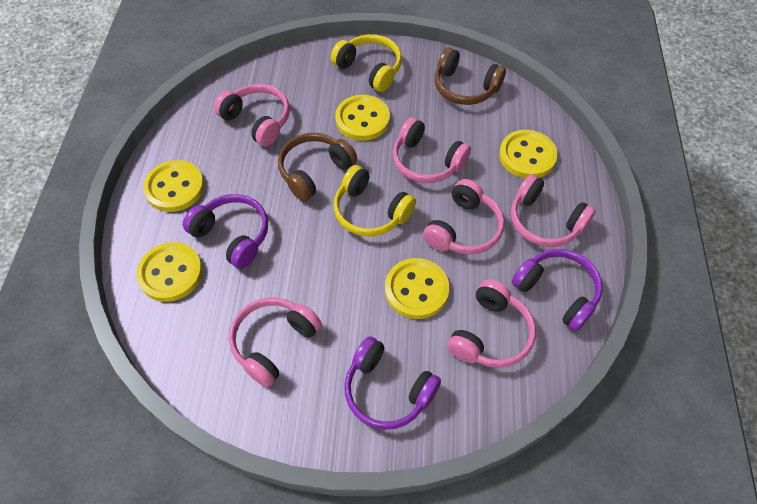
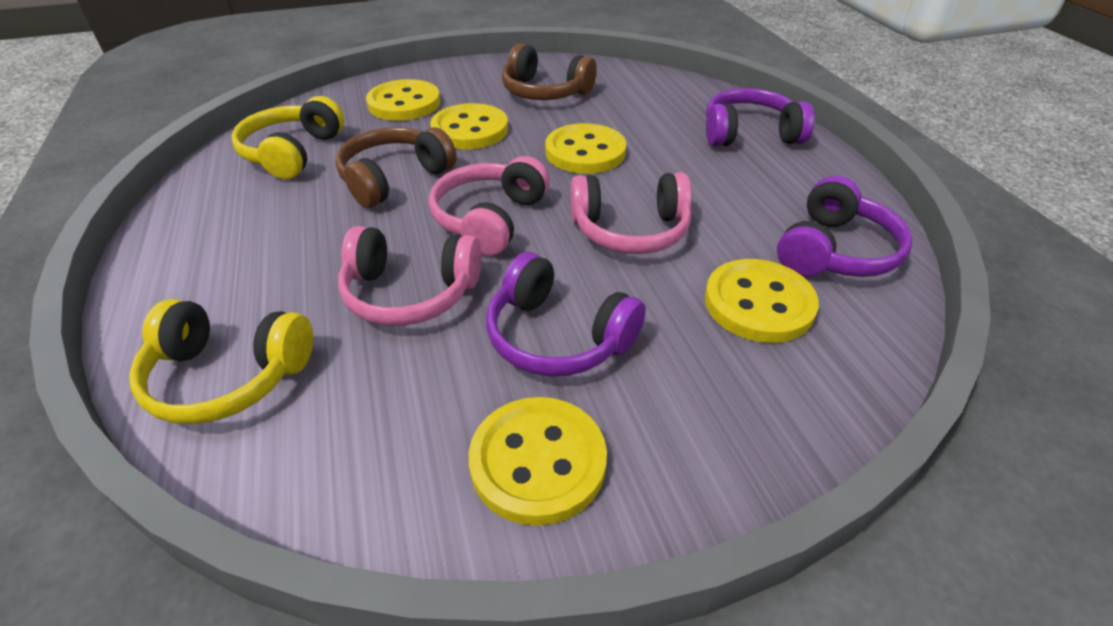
pink headphones: [214,84,290,147] [229,298,322,388] [393,117,471,183] [423,179,504,255] [447,279,536,368] [511,174,596,247] = 6 -> [338,226,482,326] [429,156,550,256] [570,172,692,254] = 3

